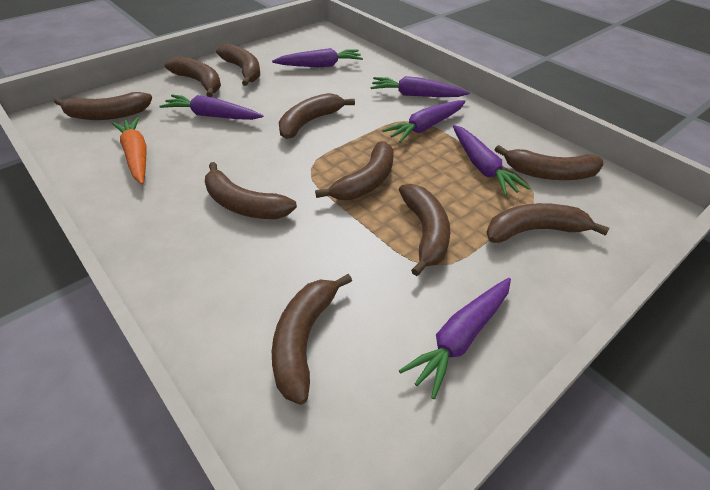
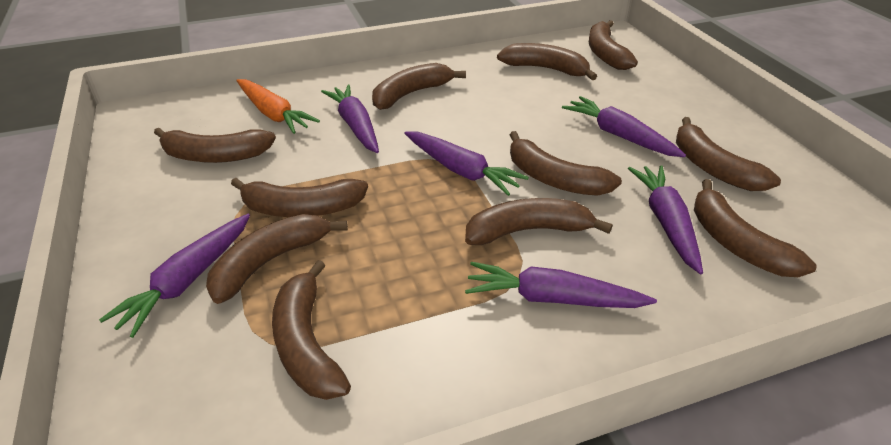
brown banana: [54,92,152,120] [164,56,221,97] [205,162,297,219] [216,44,260,86] [272,274,352,405] [279,93,355,139] [315,141,394,200] [399,184,450,276] [486,203,609,243] [495,145,603,180] = 10 -> [154,128,276,163] [206,214,348,304] [231,178,368,217] [272,260,351,400] [372,63,466,110] [465,198,613,245] [497,43,597,80] [510,131,622,195] [589,20,638,70] [676,117,781,191] [694,179,817,277] = 11

